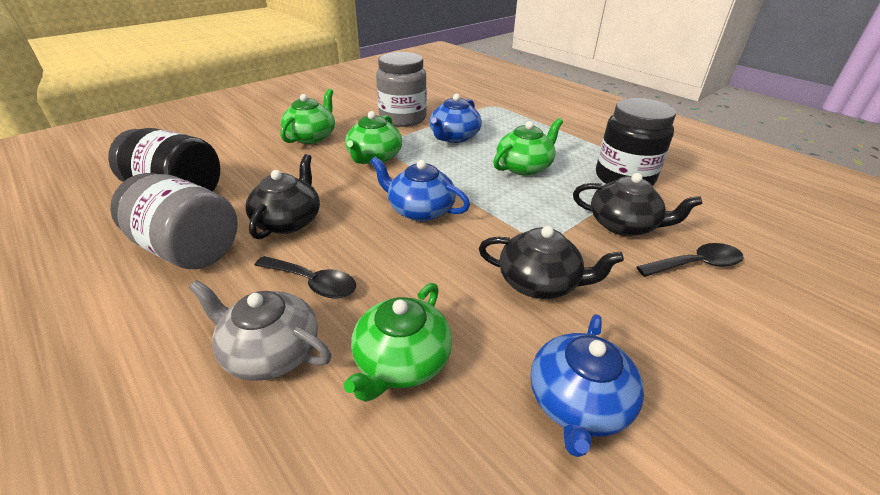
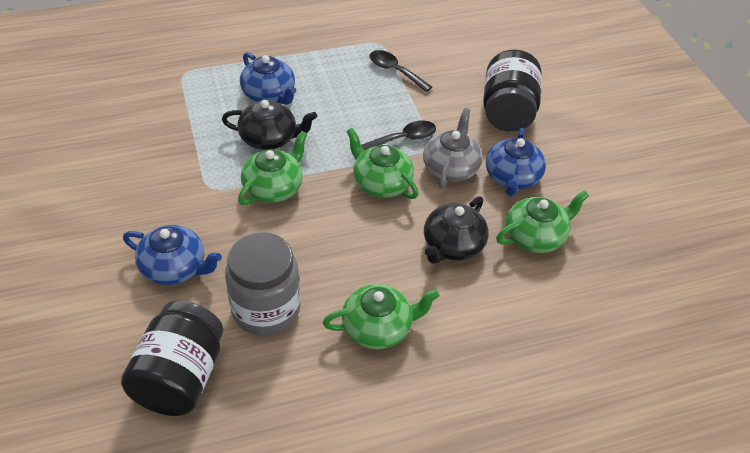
black teapot: [246,154,320,239] [479,226,624,299] [573,173,703,236] = 3 -> [222,100,317,150] [424,196,489,264] = 2
grey jar: [110,173,238,269] [376,52,427,127] = 2 -> [225,232,300,336] = 1

